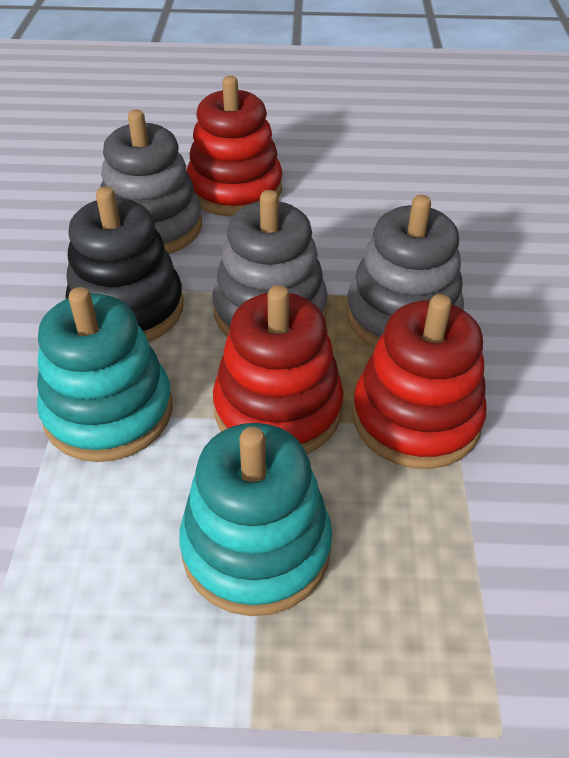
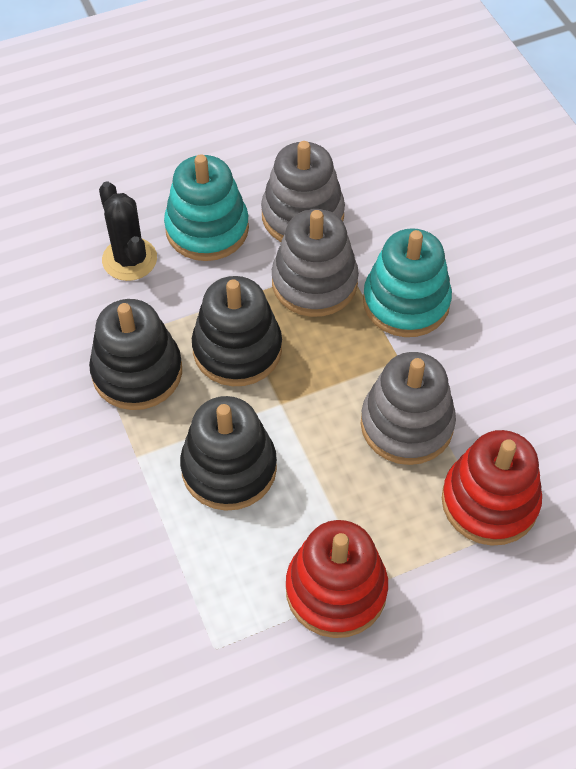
black cactus: none = 0 -> [99,181,157,281] = 1
black stacking toy: [65,187,184,342] = 1 -> [89,299,182,410] [180,396,277,511] [192,276,282,386] = 3
red stacking toy: [187,76,282,217] [213,285,344,454] [352,294,487,469] = 3 -> [286,520,388,638] [442,430,542,546] = 2

